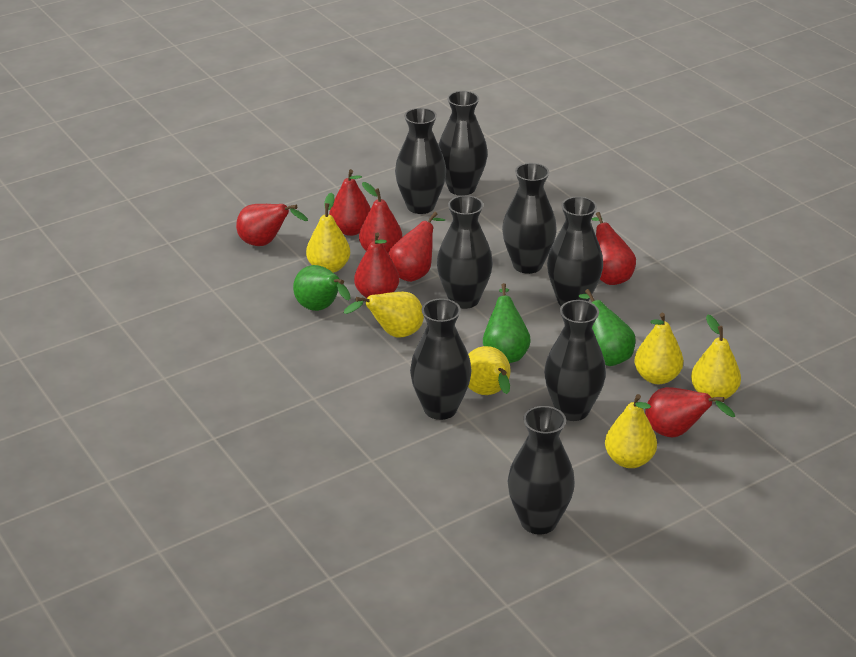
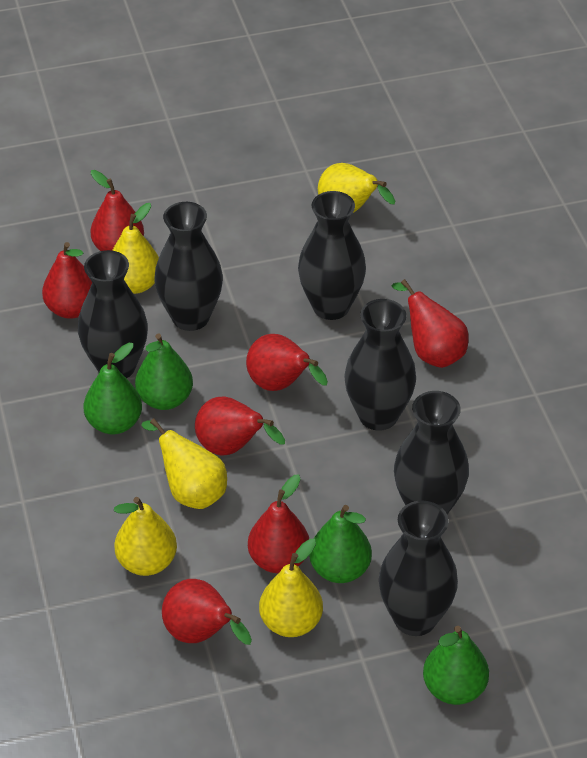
black vase: [395,108,446,214] [410,298,472,420] [437,195,493,309] [438,91,488,196] [502,163,557,274] [508,406,575,535] [544,300,606,421] [547,196,603,306] = 8 -> [78,250,148,378] [155,202,223,331] [298,191,366,320] [344,299,416,431] [379,500,458,636] [394,391,469,515] = 6
green pear: [293,265,351,311] [483,283,531,363] [579,289,636,366] = 3 -> [84,343,142,434] [135,333,193,410] [309,505,372,583] [423,626,489,705] = 4
yellow pear: [306,193,350,273] [344,292,424,337] [468,346,511,395] [605,394,657,468] [634,313,683,384] [691,314,741,401] = 6 -> [112,203,159,294] [114,497,177,576] [141,418,227,509] [259,539,323,637] [318,163,395,213] = 5

